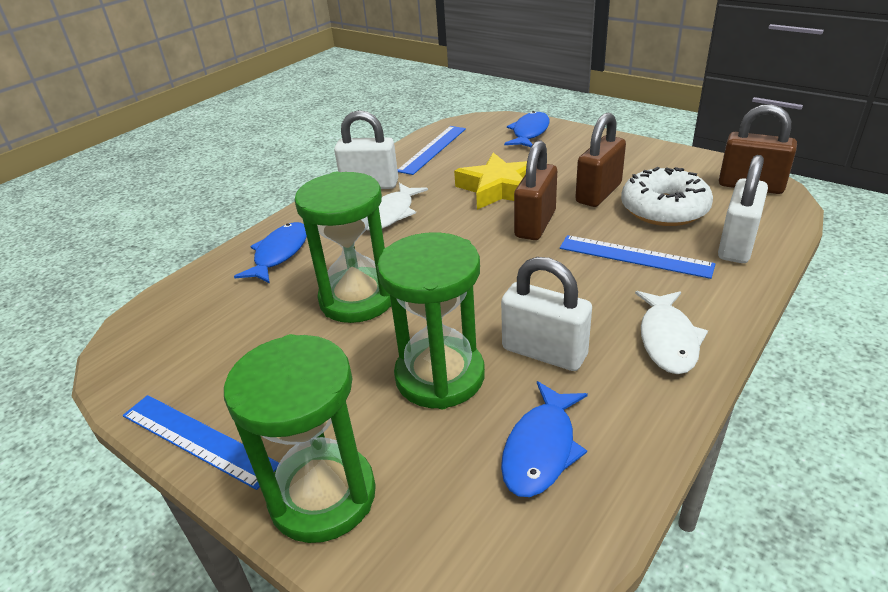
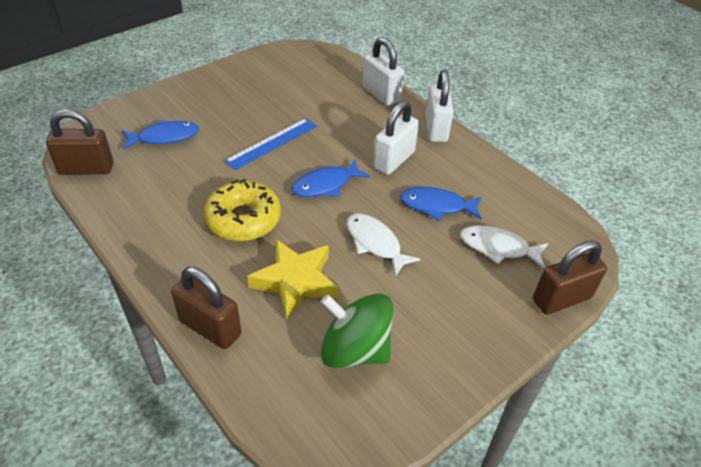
blue ruler: [123,395,279,490] [398,126,466,175] [560,235,716,279] = 3 -> [224,118,317,170] = 1
green hourglass: [224,334,376,543] [294,172,391,323] [377,232,485,409] = 3 -> none = 0
green spinning top: none = 0 -> [321,293,394,368] = 1
white donut: [621,167,713,226] = 1 -> none = 0
yellow donut: none = 0 -> [204,179,281,241] = 1

